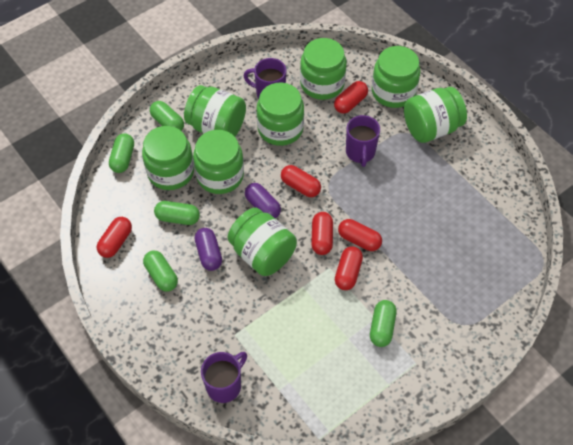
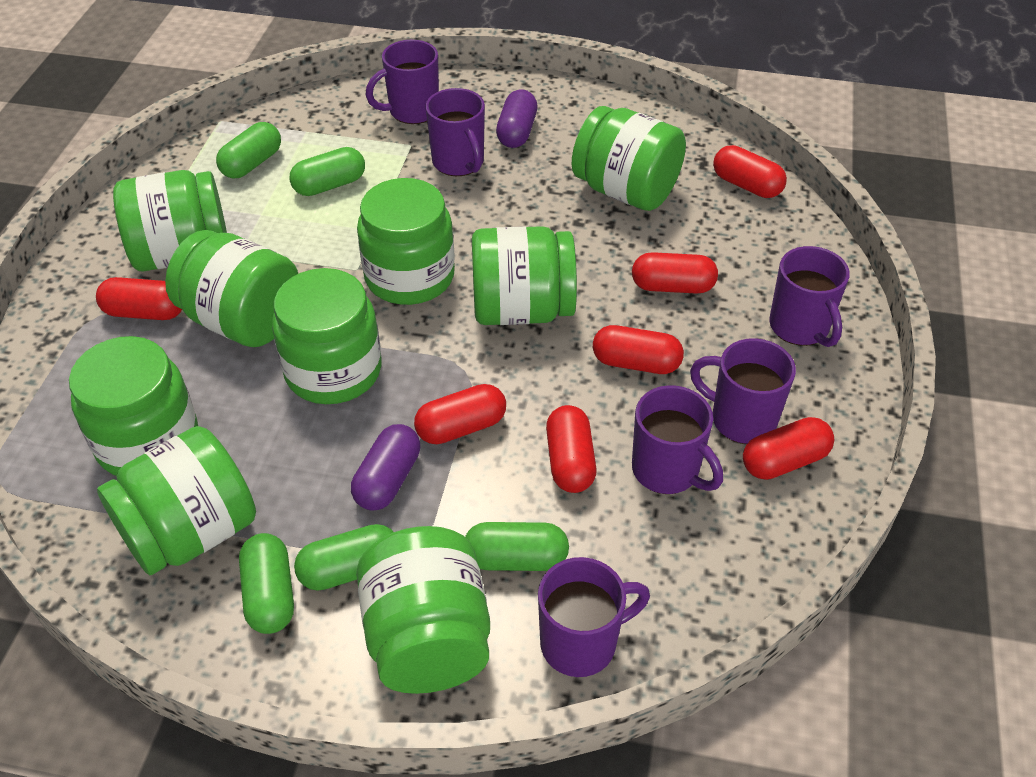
green jar: [142,126,194,190] [184,85,246,137] [193,130,244,194] [228,208,297,276] [257,82,304,146] [300,38,347,100] [372,46,421,108] [404,87,467,143] = 8 -> [69,336,198,476] [97,426,256,575] [113,170,227,271] [165,230,298,347] [272,268,381,404] [356,526,490,694] [357,178,455,305] [472,226,577,325] [572,106,686,211] = 9
purple mug: [201,352,247,403] [243,58,286,99] [346,115,380,167] = 3 -> [366,40,439,124] [425,88,485,176] [538,557,650,677] [632,385,723,494] [690,338,796,444] [769,246,850,347] = 6
red capsule: [97,217,132,258] [281,165,321,197] [311,212,333,255] [334,81,368,114] [335,246,363,290] [338,219,382,251] = 6 -> [96,277,182,320] [414,384,506,444] [546,405,596,493] [593,325,684,374] [632,252,718,294] [713,145,787,198] [743,417,834,480] = 7

